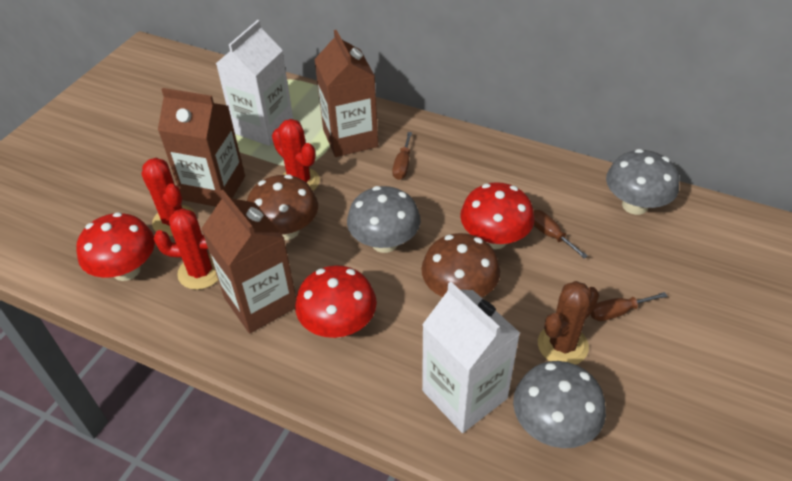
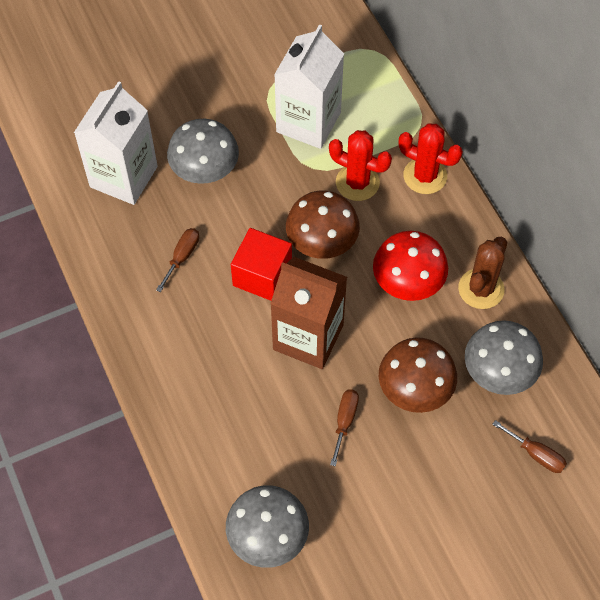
brown carton: [158,88,245,207] [201,190,296,333] [314,30,378,157] = 3 -> [270,257,347,369] = 1
red cactus: [141,158,195,236] [154,208,218,290] [272,119,320,191] = 3 -> [329,130,392,201] [399,123,463,194] = 2
red cube: none = 0 -> [231,228,292,301] = 1
red mushroom: [76,212,155,281] [295,265,377,338] [460,182,534,249] = 3 -> [373,231,448,301] = 1

